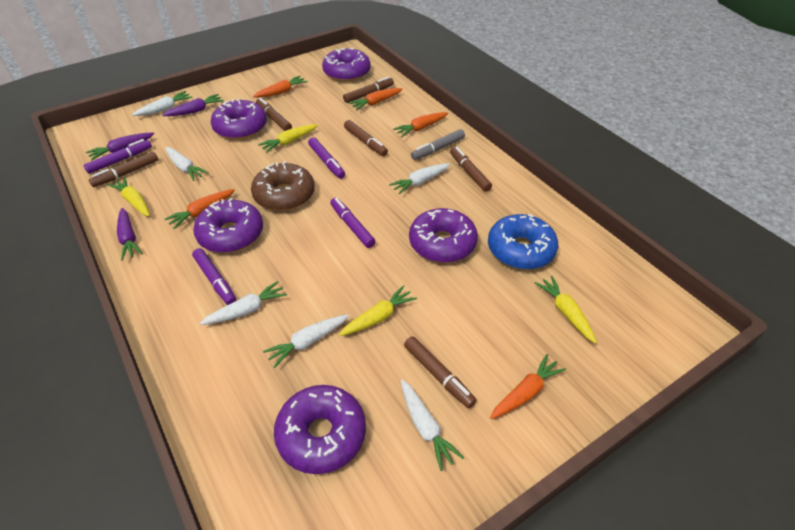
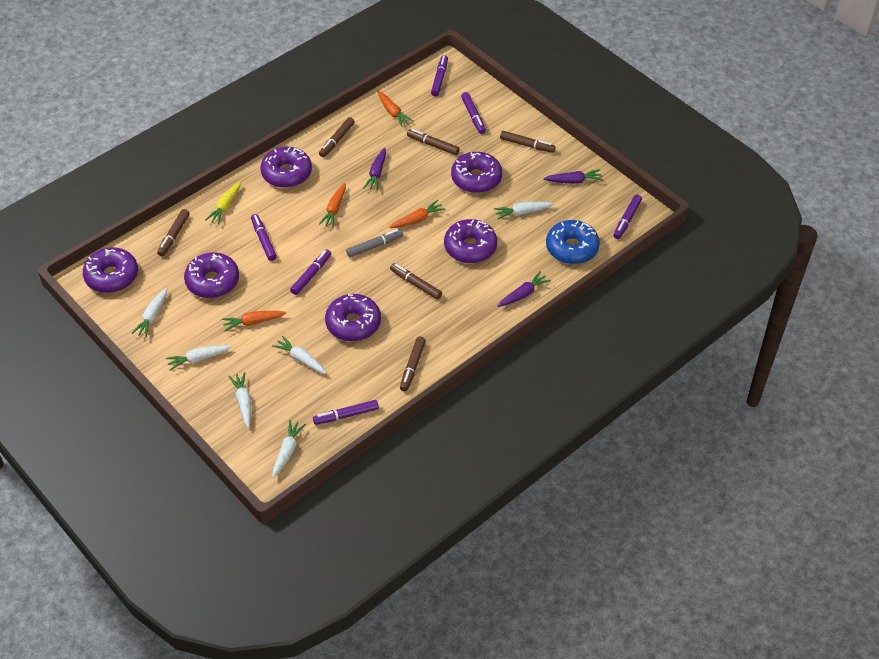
brown donut: [251,161,315,211] = 1 -> none = 0
orange carrot: [165,189,235,229] [253,76,308,98] [349,88,402,110] [393,112,448,137] [490,354,566,419] = 5 -> [222,311,286,331] [319,183,346,227] [378,91,413,127] [389,200,446,228] = 4
purple donut: [193,198,263,253] [211,98,267,140] [274,385,366,474] [322,48,371,82] [409,208,478,263] = 5 -> [83,247,138,293] [184,253,239,298] [261,147,312,188] [325,294,381,341] [444,219,497,263] [451,152,502,193] = 6
purple marker: [84,139,152,174] [192,248,236,305] [308,137,345,179] [330,198,376,248] = 4 -> [251,214,277,261] [290,249,331,295] [313,400,379,425] [431,55,448,96] [461,92,486,134] [613,195,642,239] = 6
yellow carrot: [108,177,150,216] [258,124,318,153] [339,285,417,336] [535,276,597,344] = 4 -> [205,182,241,224] = 1

